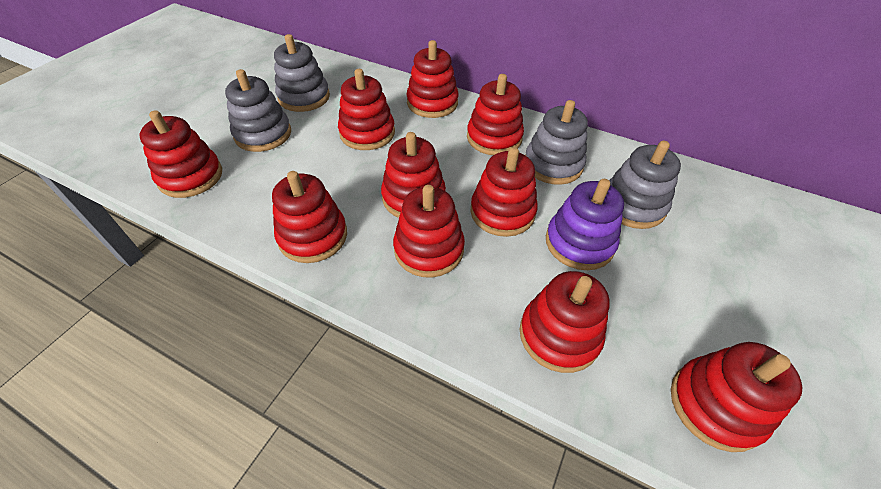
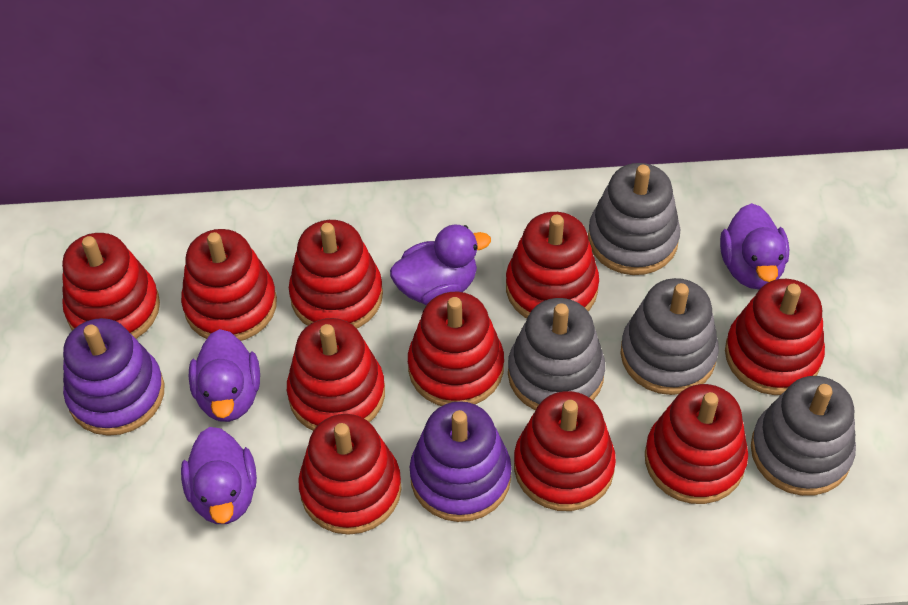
purple duck: none = 0 -> [181,427,257,524] [189,329,260,422] [390,224,491,305] [720,203,789,290] = 4
purple stacking toy: [546,179,624,270] = 1 -> [63,318,164,436] [410,401,511,522] = 2

